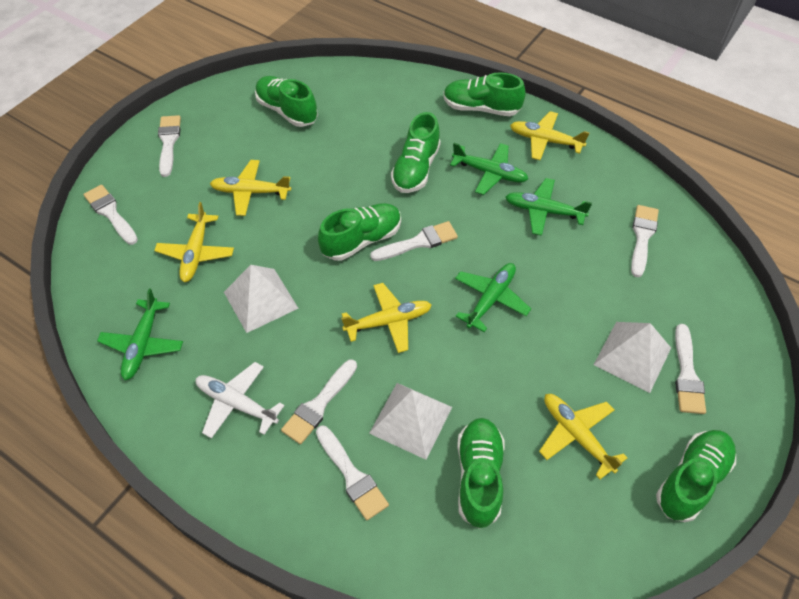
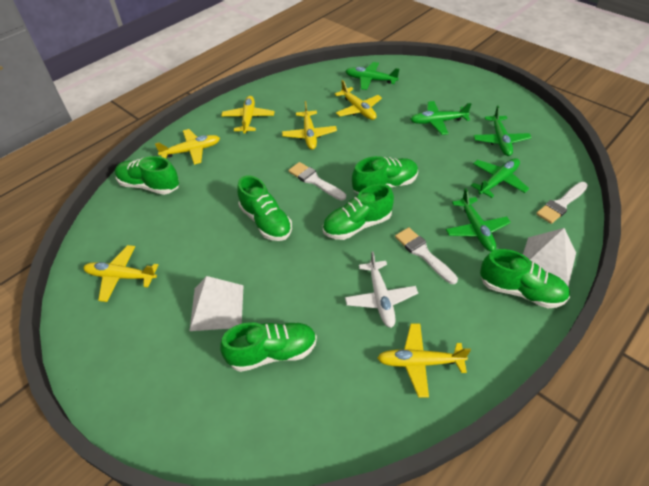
green plane: [97,289,183,380] [450,143,528,195] [455,263,531,332] [505,178,592,236] = 4 -> [346,62,399,90] [410,101,471,135] [446,188,511,252] [471,158,529,198] [473,105,531,156] = 5
white brush: [83,185,138,245] [158,115,181,177] [281,359,357,444] [316,425,389,520] [370,221,458,261] [631,205,659,277] [675,324,706,414] = 7 -> [288,162,346,201] [395,227,458,284] [536,182,588,224] = 3
white pyramid: [224,265,299,333] [369,383,452,460] [594,322,671,393] = 3 -> [190,276,244,331] [523,228,576,286] = 2
yellow plane: [154,202,234,282] [210,160,291,216] [341,283,432,353] [510,111,590,160] [539,394,627,479] = 5 -> [83,245,158,302] [155,129,220,165] [221,96,274,134] [282,101,337,150] [335,80,382,120] [377,324,471,397] = 6

